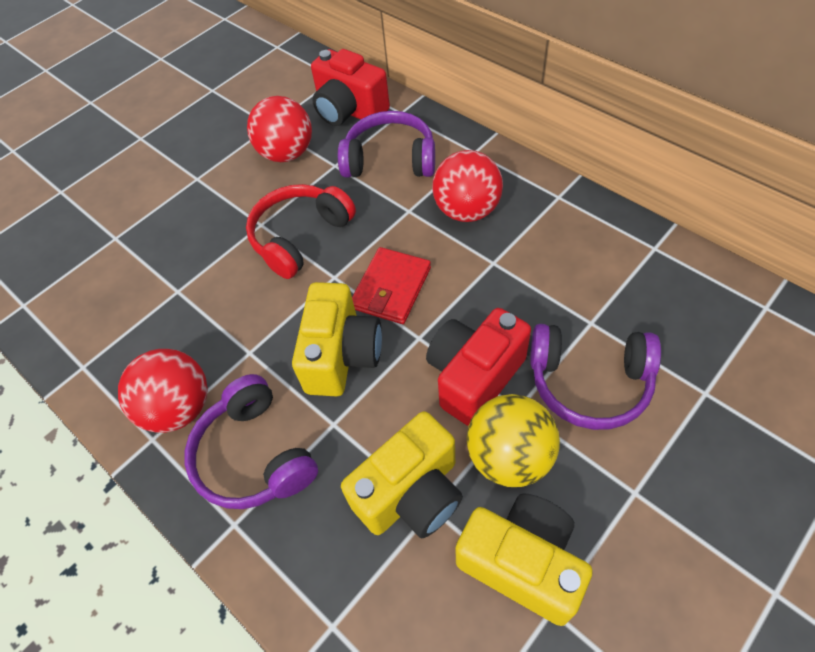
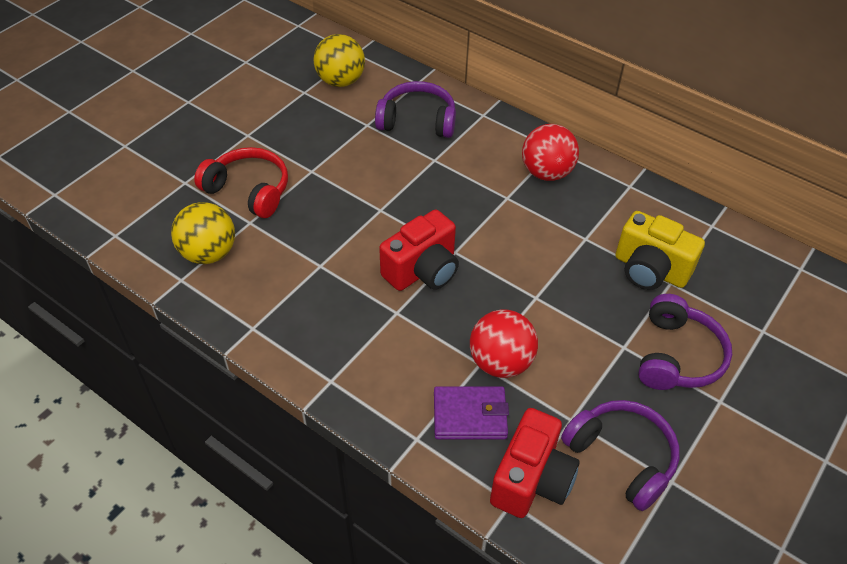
purple wallet: none = 0 -> [434,386,509,439] = 1
red ball: [118,349,208,433] [247,96,312,162] [432,150,503,222] = 3 -> [470,310,538,378] [522,124,579,181] = 2
red wallet: [352,247,431,324] = 1 -> none = 0
yellow ball: [467,394,560,487] = 1 -> [171,202,235,264] [313,34,365,87] = 2
yellow camera: [292,282,382,397] [341,411,463,538] [455,494,593,626] = 3 -> [615,211,705,290] = 1

